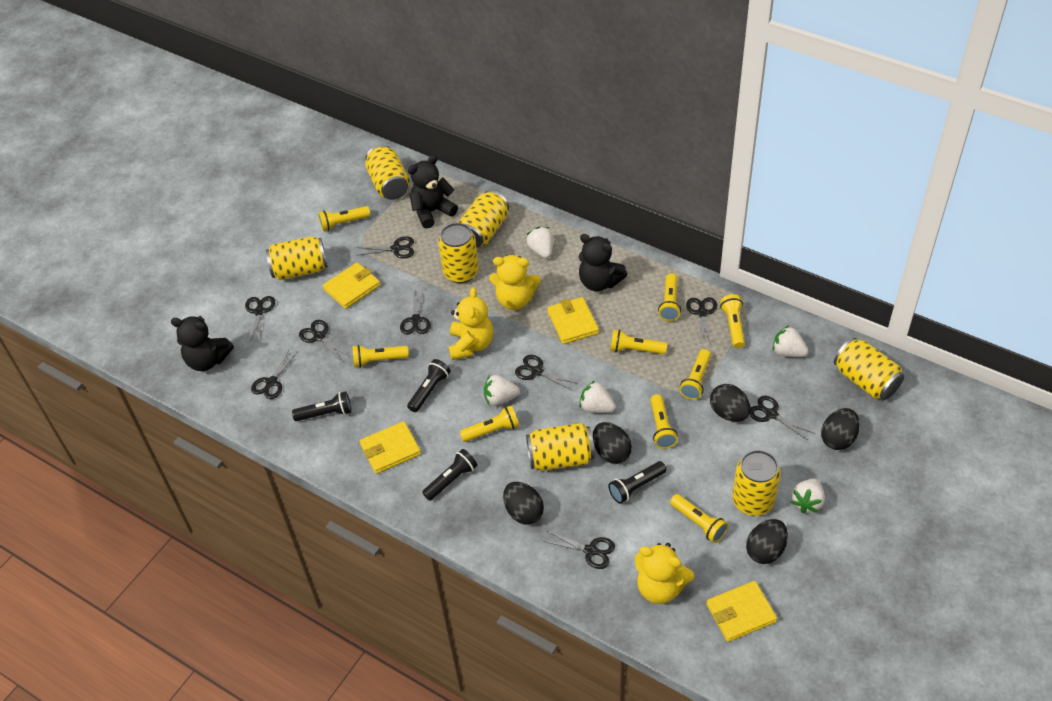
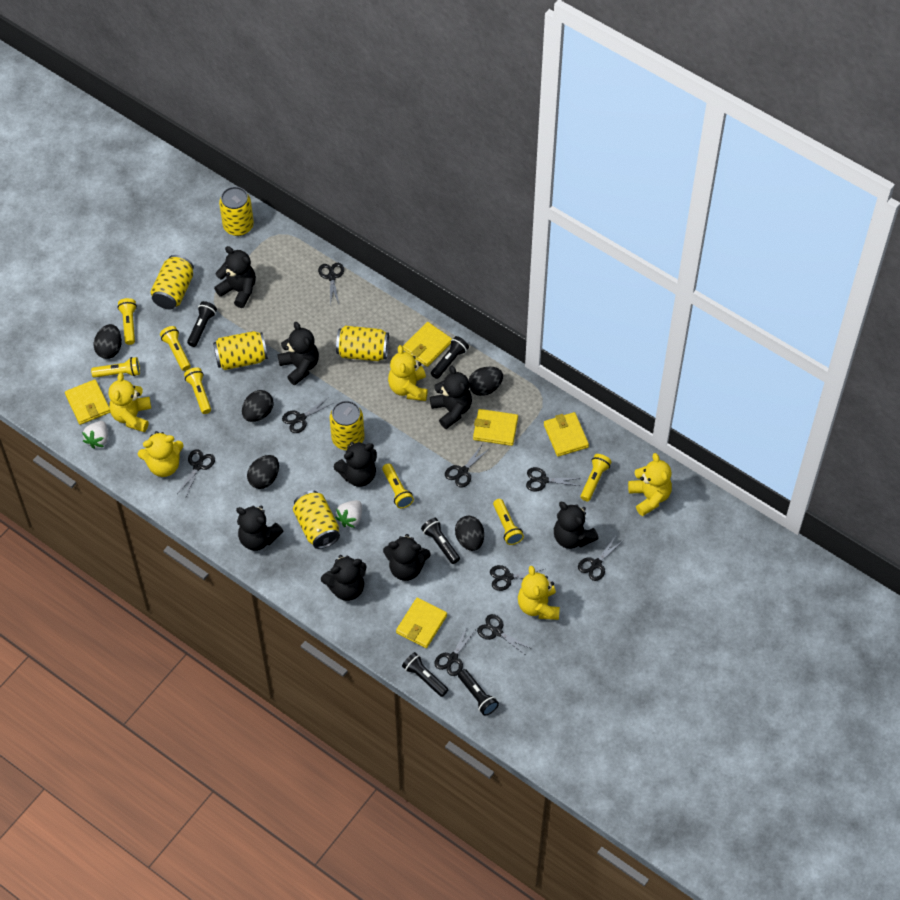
black flashlight: [292,391,352,421] [407,359,451,412] [422,449,477,501] [608,461,667,504] = 4 -> [187,301,217,347] [402,652,448,697] [421,518,460,564] [431,336,469,379] [458,669,499,716] = 5
black teddy bear: [171,316,234,371] [408,155,458,228] [579,234,627,291] = 3 -> [214,246,256,308] [236,505,284,551] [277,322,319,385] [321,555,366,601] [334,442,377,487] [383,534,431,581] [430,365,472,429] [554,502,599,549] = 8
white strawberry: [484,375,520,406] [526,227,554,258] [579,381,616,413] [772,325,808,357] [791,478,825,513] = 5 -> [82,421,108,449] [335,500,362,528] = 2
yellow can: [266,237,328,280] [365,145,410,200] [438,223,479,283] [458,190,509,248] [526,423,595,471] [732,450,781,516] [834,338,904,400] = 7 -> [151,255,194,309] [213,331,268,370] [219,187,254,236] [293,490,340,549] [330,401,365,450] [336,326,389,361] = 6
yellow flashlight: [318,206,370,231] [352,345,409,368] [460,406,519,442] [610,329,667,354] [650,394,678,449] [658,273,681,321] [670,494,728,543] [680,349,711,400] [720,294,745,348] = 9 -> [91,357,140,378] [117,298,137,345] [160,326,191,371] [184,367,211,414] [382,463,414,508] [493,499,524,545] [580,454,611,501] = 7
yellow teddy bear: [449,287,493,360] [489,255,540,310] [635,543,694,604] = 3 -> [109,373,151,432] [137,431,184,477] [388,345,428,401] [518,566,560,620] [628,453,672,516] = 5
yellow wallet: [323,262,380,309] [360,421,421,474] [547,297,599,344] [706,581,777,642] = 4 -> [65,379,110,425] [396,598,447,648] [403,322,452,367] [473,409,518,446] [544,412,589,457] = 5

